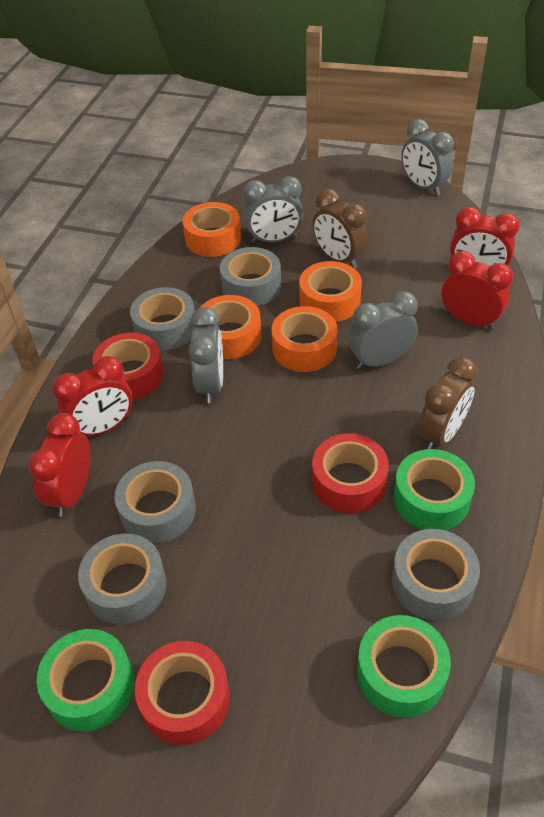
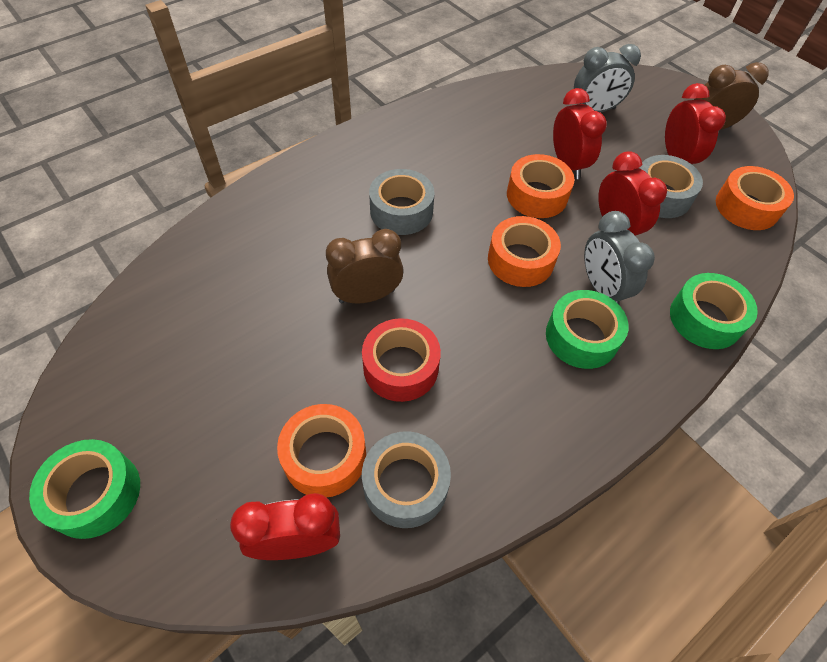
grey clock: [188,307,223,403] [243,176,303,243] [349,291,418,370] [401,119,454,195] = 4 -> [574,44,641,112] [584,211,655,305] = 2
grey tape: [78,534,167,624] [115,461,196,544] [130,287,196,351] [220,247,281,306] [392,529,480,620] = 5 -> [362,431,451,528] [369,169,435,235] [639,155,703,218] = 3
red tape: [92,333,164,400] [135,641,230,745] [312,433,389,513] = 3 -> [362,318,441,402] = 1

